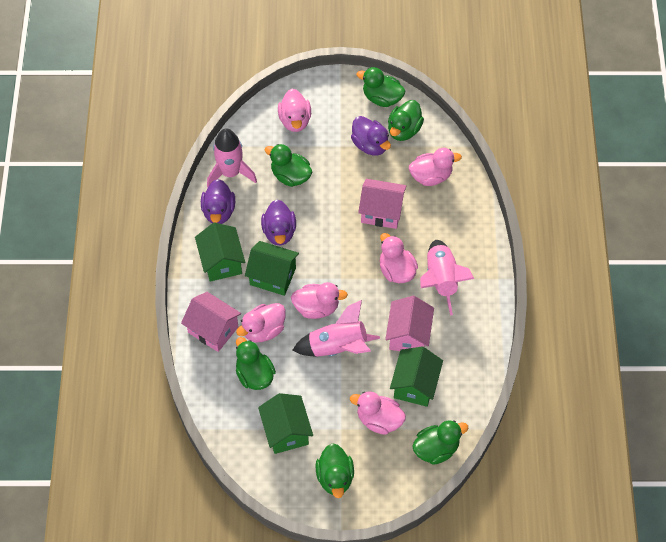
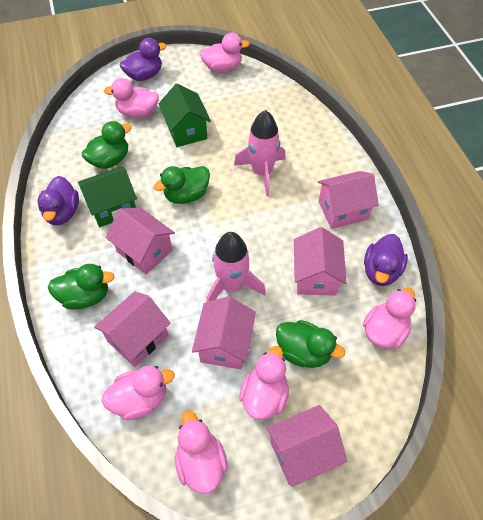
green duck: [236,337,276,390] [265,144,312,187] [316,443,354,498] [357,67,405,107] [388,100,424,141] [412,420,468,465] = 6 -> [48,264,115,310] [82,121,132,169] [154,166,210,204] [276,320,345,368] = 4
green house: [195,222,245,282] [245,241,299,296] [258,393,313,454] [390,347,443,407] = 4 -> [78,167,137,227] [159,83,211,147] = 2
pink house: [181,292,241,352] [358,179,407,229] [385,296,434,351] = 3 -> [94,291,171,367] [105,207,175,275] [192,296,256,369] [266,405,347,487] [294,227,347,296] [318,171,379,229] = 6
pink rocket: [207,128,257,188] [293,300,380,357] [420,240,474,316] = 3 -> [206,232,266,302] [234,110,286,196] = 2

